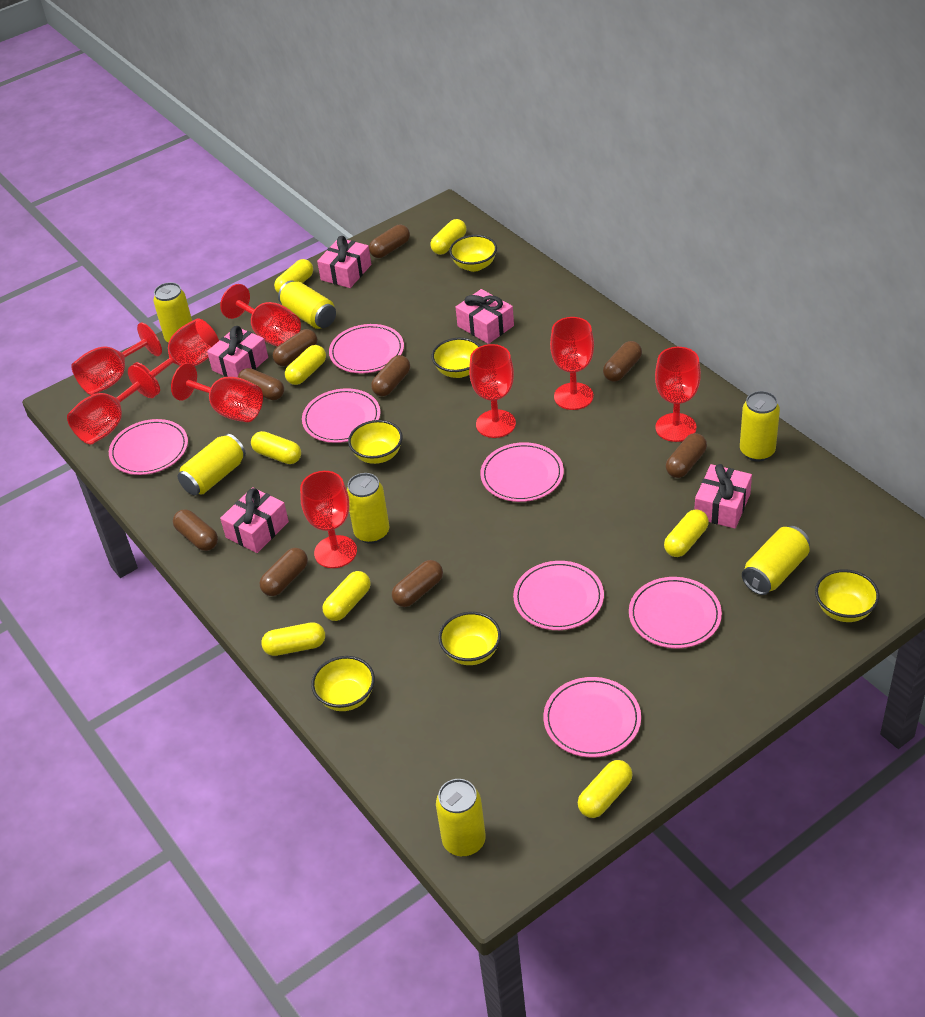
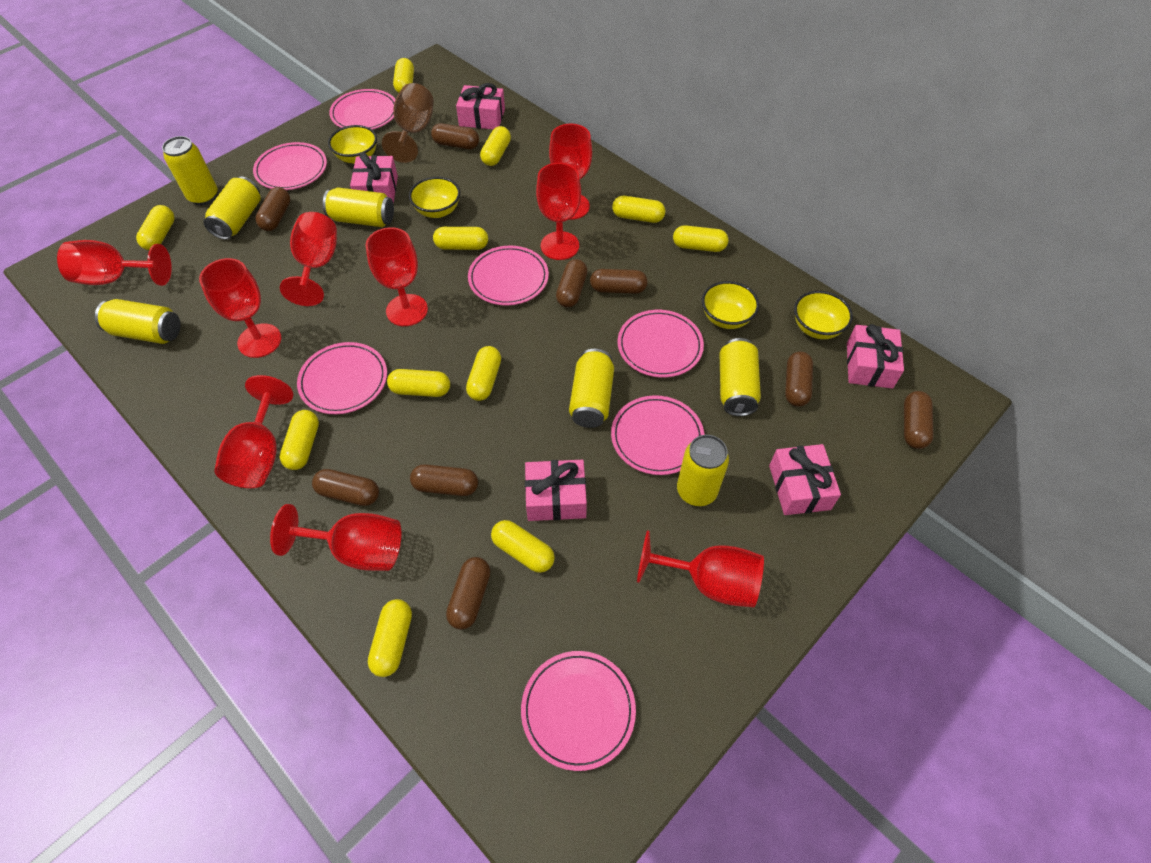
brown goblet: none = 0 -> [382,83,434,163] = 1
yellow bowl: [311,656,375,711] [348,420,403,464] [431,338,480,378] [438,612,501,665] [449,235,497,272] [815,569,879,622] = 6 -> [328,125,377,164] [409,177,460,218] [702,281,759,329] [794,291,853,339] = 4
yellow capsule: [251,431,301,464] [261,622,325,656] [274,259,313,293] [285,345,326,385] [322,571,371,621] [430,219,467,255] [578,760,633,818] [664,509,709,557] = 8 -> [136,205,175,250] [280,410,319,470] [368,599,412,677] [387,369,450,397] [393,58,414,93] [433,227,488,250] [466,346,501,401] [480,126,511,166] [491,520,555,573] [612,196,665,223] [673,225,728,252] = 11

